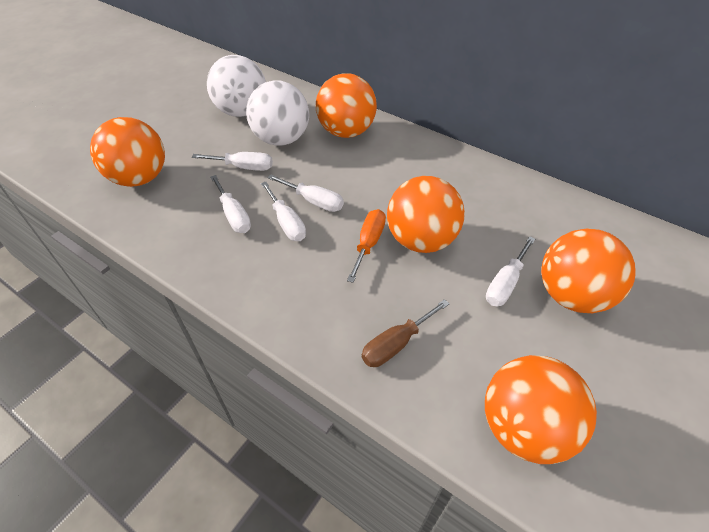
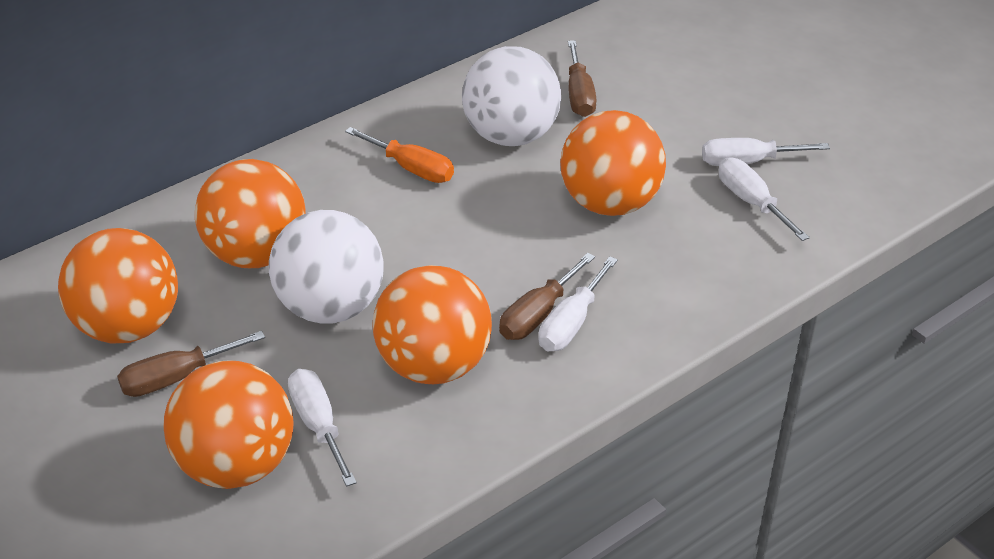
brown screwdriver: [361,299,449,367] = 1 -> [117,331,265,397] [499,253,595,340] [568,40,597,117] = 3
white screwdriver: [192,152,273,171] [211,175,251,233] [261,182,306,241] [267,174,344,212] [486,236,535,306] = 5 -> [288,369,357,487] [539,256,618,352] [702,138,830,166] [719,157,810,241] = 4

